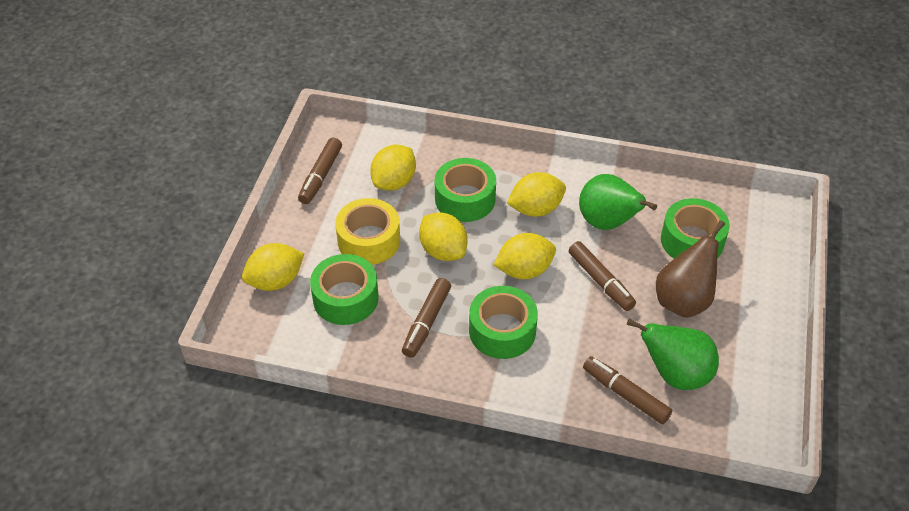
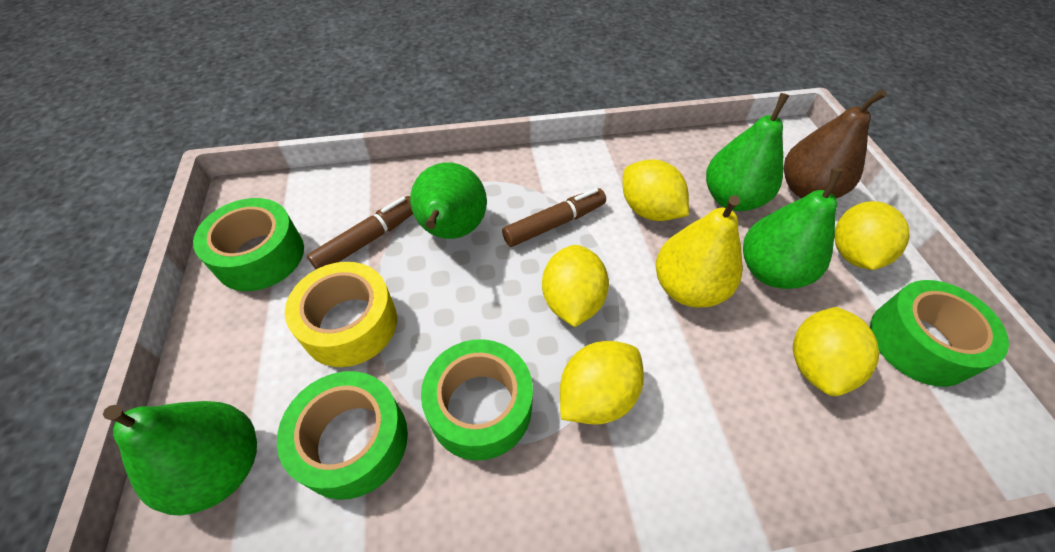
brown marker: [298,138,342,204] [402,278,451,358] [569,241,636,311] [583,356,672,424] = 4 -> [307,196,413,269] [502,188,606,247] = 2
green pear: [579,174,657,230] [627,319,719,390] = 2 -> [103,401,257,516] [410,162,487,239] [706,93,790,211] [743,168,843,289] = 4
yellow pear: none = 0 -> [656,195,742,308] = 1

